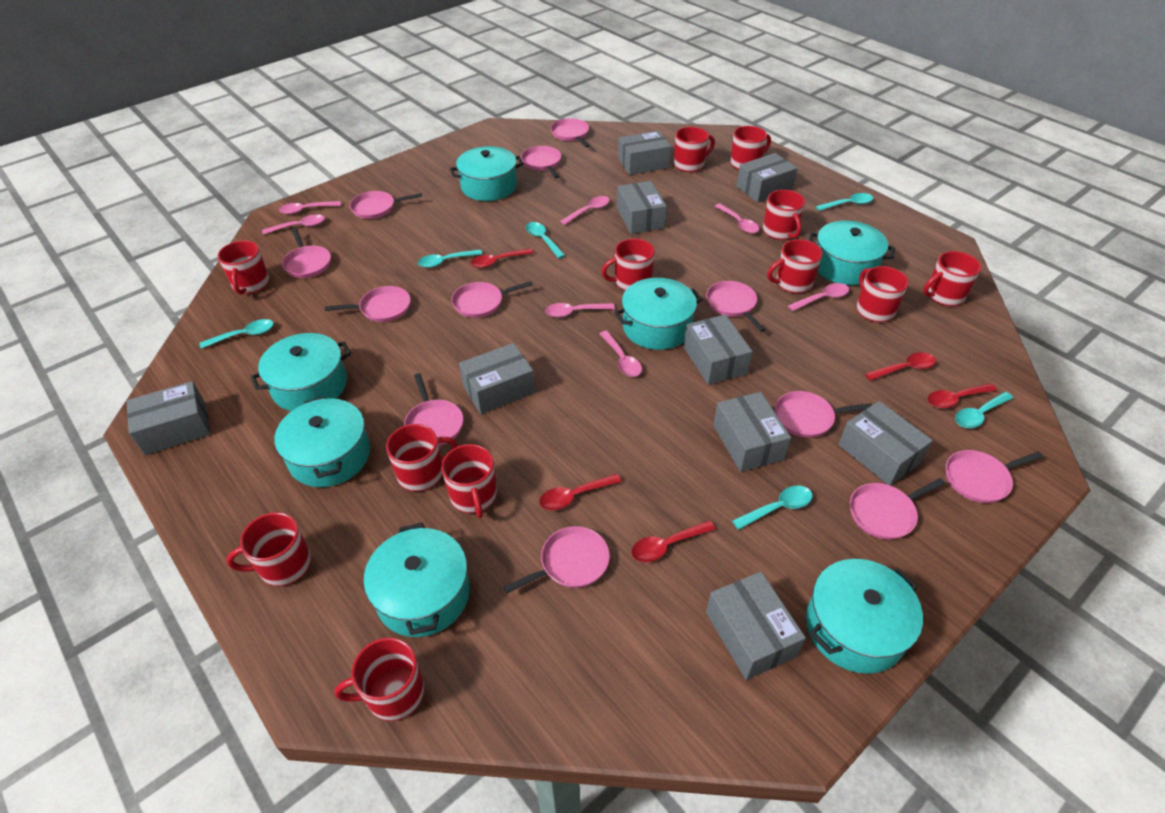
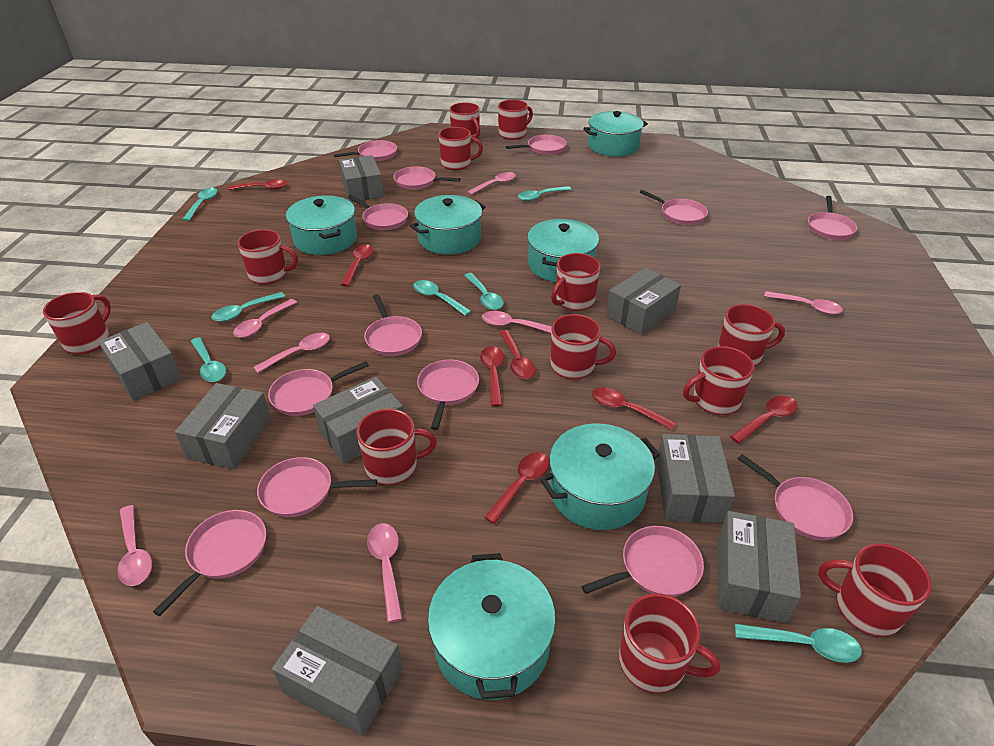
grey box: [127,381,211,455] [459,343,535,414] [617,181,667,234] [618,131,671,175] [684,315,753,385] [706,571,806,680] [713,392,791,472] [736,153,798,203] [838,401,933,485] = 9 -> [98,322,182,401] [175,383,271,470] [272,606,403,736] [313,377,404,464] [339,155,384,202] [606,267,681,335] [656,434,735,523] [718,511,801,623] = 8
pink pan: [282,228,331,278] [325,286,411,322] [350,191,422,219] [404,373,463,446] [451,281,533,318] [503,526,610,594] [521,146,561,178] [550,118,589,147] [706,281,766,332] [775,391,872,438] [850,478,945,540] [946,450,1043,503] = 12 -> [153,510,266,616] [257,457,377,517] [268,361,369,416] [334,140,397,161] [348,195,408,230] [364,294,422,356] [393,166,460,190] [417,360,479,430] [506,135,567,155] [582,526,704,597] [640,190,708,225] [738,454,853,540] [808,196,857,240] = 13
red spoon: [470,248,533,268] [539,474,622,510] [631,520,716,562] [865,352,936,381] [928,383,997,408] = 5 -> [228,180,287,190] [340,245,373,286] [480,346,504,407] [484,452,549,524] [499,330,536,379] [592,387,676,430] [730,396,798,444] = 7
turquoise pot: [251,333,351,411] [274,396,370,487] [364,523,470,637] [450,146,524,201] [614,278,703,350] [806,559,923,674] [809,221,895,285] = 7 -> [286,195,357,255] [410,195,485,254] [428,553,556,700] [527,219,599,282] [540,423,660,530] [583,111,648,156] = 6
turquoise spoon: [200,319,274,349] [418,249,482,268] [526,222,565,259] [732,486,812,530] [816,193,873,211] [955,392,1013,428] = 6 -> [182,188,217,221] [191,337,226,382] [211,292,285,322] [413,280,471,316] [464,273,504,310] [518,186,572,201] [735,624,862,663] = 7

